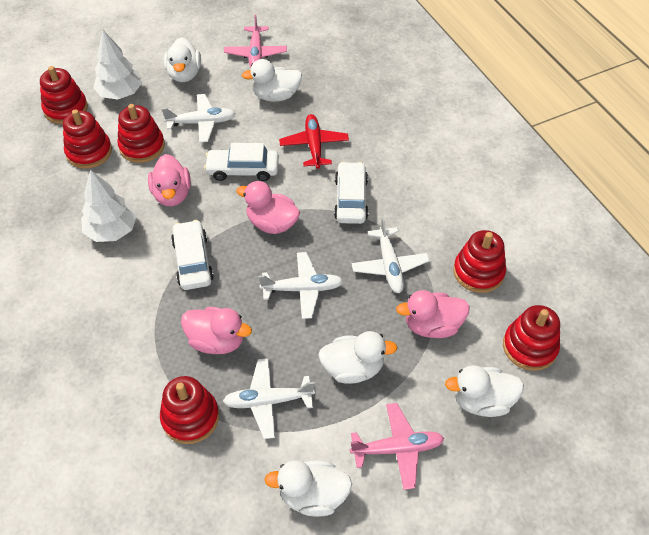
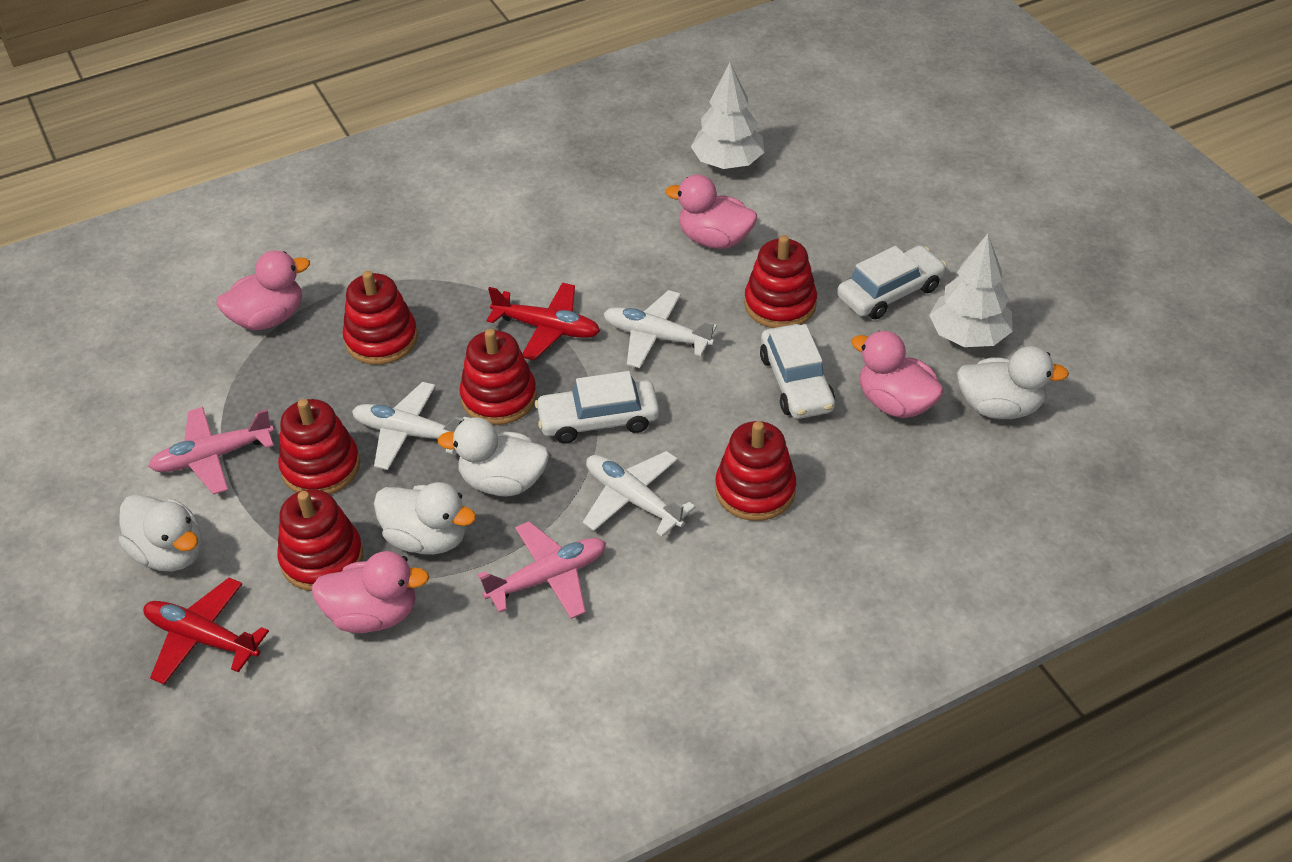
red plane: [279,114,349,169] = 1 -> [143,578,269,685] [486,283,600,360] = 2
white duck: [164,37,201,82] [242,59,302,102] [264,460,352,517] [318,331,398,384] [445,365,524,417] = 5 -> [118,494,202,571] [374,482,476,555] [437,417,549,496] [957,346,1069,419] = 4
white plane: [161,94,236,143] [223,358,315,439] [258,252,343,319] [351,217,430,293] = 4 -> [352,382,469,470] [583,451,696,537] [603,290,717,368] = 3

